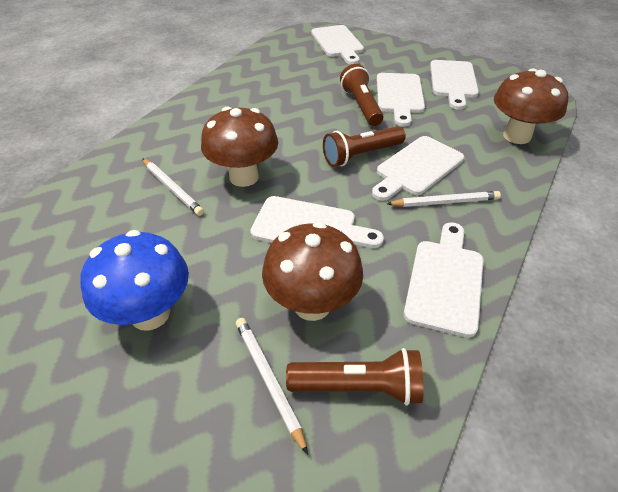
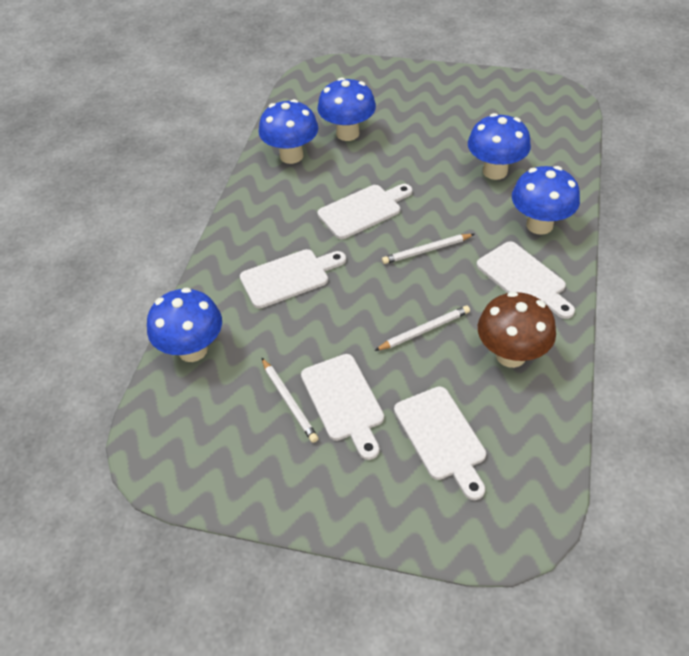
blue mushroom: [80,230,189,331] = 1 -> [147,287,222,362] [259,99,318,164] [317,77,376,141] [468,113,531,180] [512,166,580,235] = 5
brown flashlight: [286,348,424,406] [323,126,406,167] [340,64,384,126] = 3 -> none = 0
brown mushroom: [201,107,278,187] [262,222,363,321] [494,68,568,144] = 3 -> [478,291,556,368] = 1
white cutting board: [250,196,384,248] [311,25,364,64] [372,136,464,201] [377,73,425,127] [404,222,484,338] [430,60,479,110] = 6 -> [240,249,346,308] [301,354,384,460] [318,184,412,239] [394,386,486,500] [477,242,575,319] = 5

